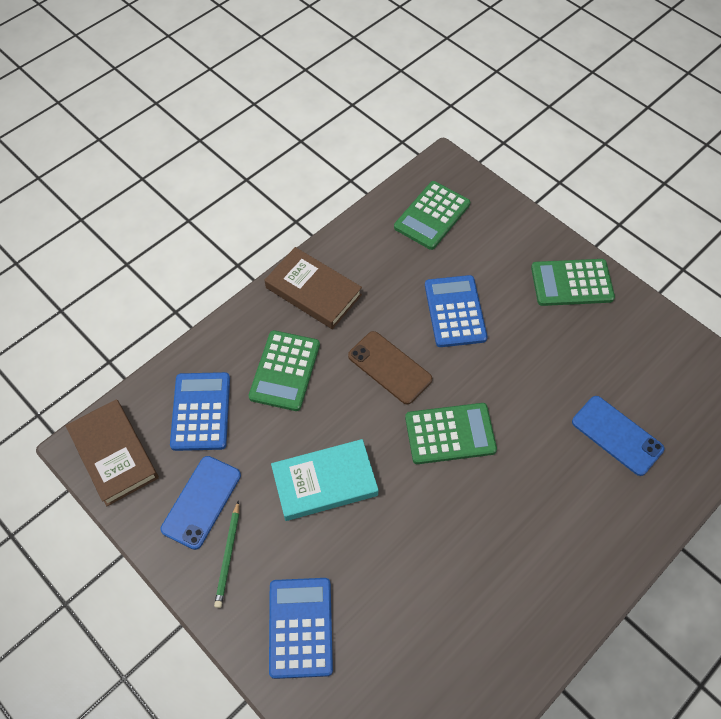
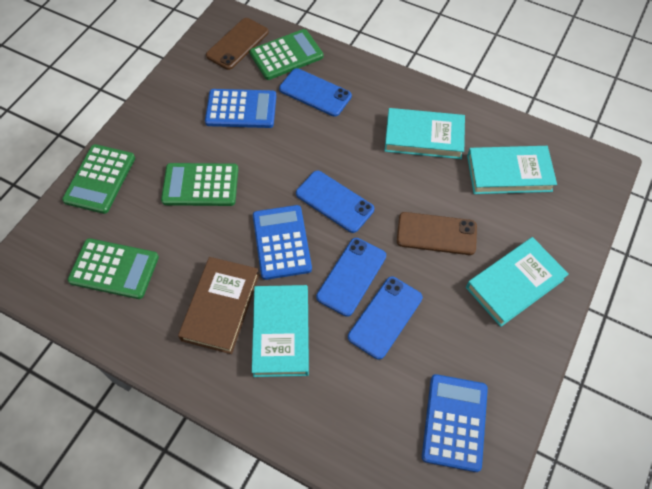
blue phone: [161,456,241,550] [572,396,664,476] = 2 -> [279,68,352,117] [296,171,374,233] [316,238,386,317] [348,277,423,360] = 4
brown book: [66,399,159,506] [265,247,362,329] = 2 -> [178,257,259,354] = 1
brown phone: [348,331,432,404] = 1 -> [206,18,269,70] [397,212,477,255] = 2
green pencil: [214,500,239,608] = 1 -> none = 0
turquoise book: [271,439,379,521] = 1 -> [252,285,309,377] [384,108,465,159] [466,237,569,327] [467,146,557,194] = 4

